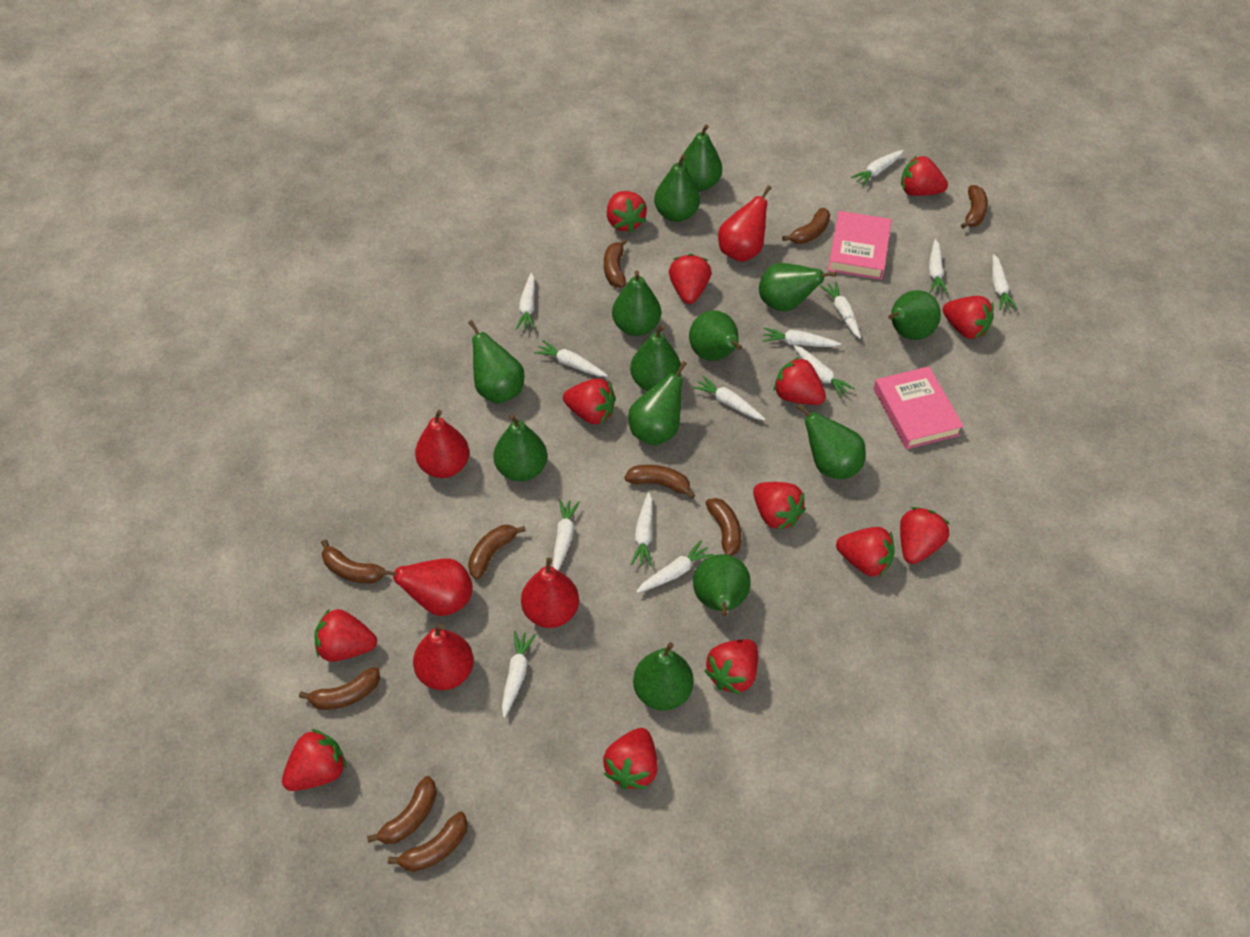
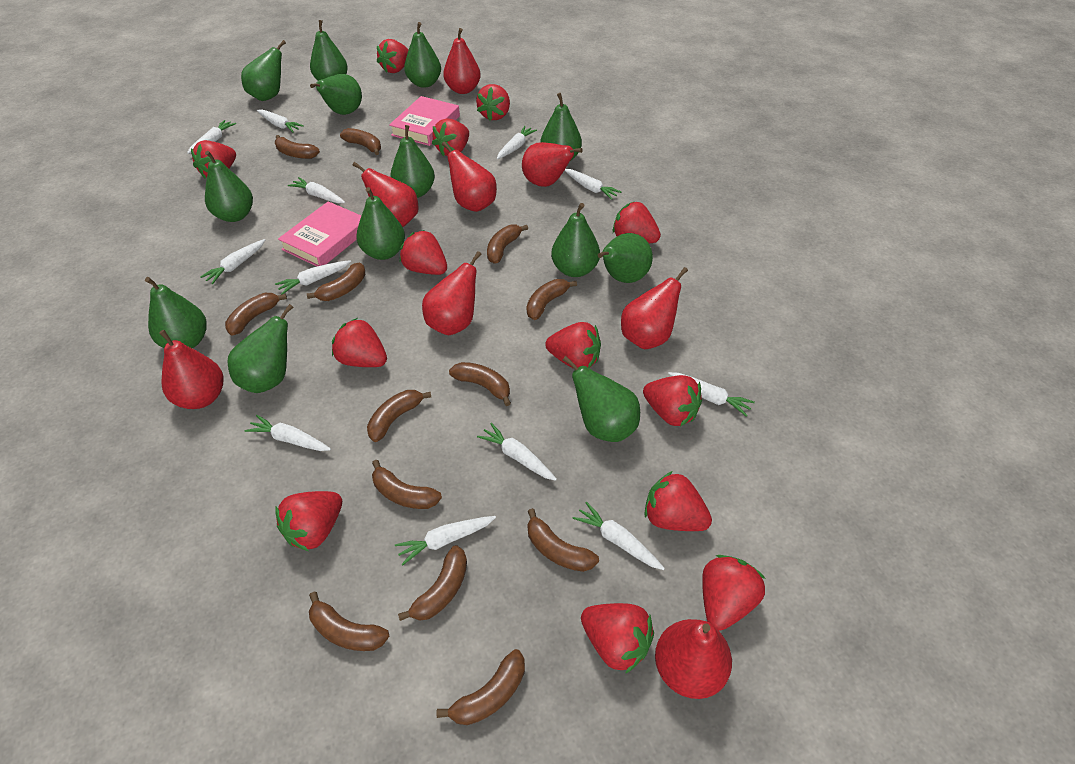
brown banana: [299,667,380,710] [321,540,385,583] [367,776,437,844] [388,812,468,872] [468,525,526,579] [604,239,627,288] [625,465,695,499] [706,498,741,556] [782,208,830,244] [961,185,988,229] = 10 -> [225,293,287,336] [275,135,320,159] [307,263,365,301] [309,592,389,651] [340,128,381,155] [367,390,431,442] [372,459,442,509] [398,545,467,621] [436,649,525,725] [449,362,511,406] [487,224,528,264] [527,279,577,320] [528,508,599,572] = 13
red pear: [379,558,473,616] [413,624,474,690] [415,410,469,478] [521,558,579,628] [718,185,771,262] = 5 -> [159,330,224,409] [353,162,419,227] [422,251,482,335] [442,141,497,212] [443,28,481,94] [522,142,583,187] [621,267,688,349] [655,619,732,699] = 8
white carrot: [502,631,536,717] [516,273,535,330] [534,340,608,377] [553,499,580,570] [631,492,653,567] [636,540,714,593] [693,376,765,420] [762,328,841,347] [793,345,855,398] [820,282,861,339] [851,150,904,186] [929,239,948,294] [992,254,1017,310] = 13 -> [187,120,236,154] [201,239,265,284] [245,415,331,451] [257,109,304,133] [275,260,351,294] [288,177,345,203] [395,516,496,565] [477,423,557,481] [497,126,537,159] [564,169,621,200] [572,502,665,570] [668,372,755,417] = 12

